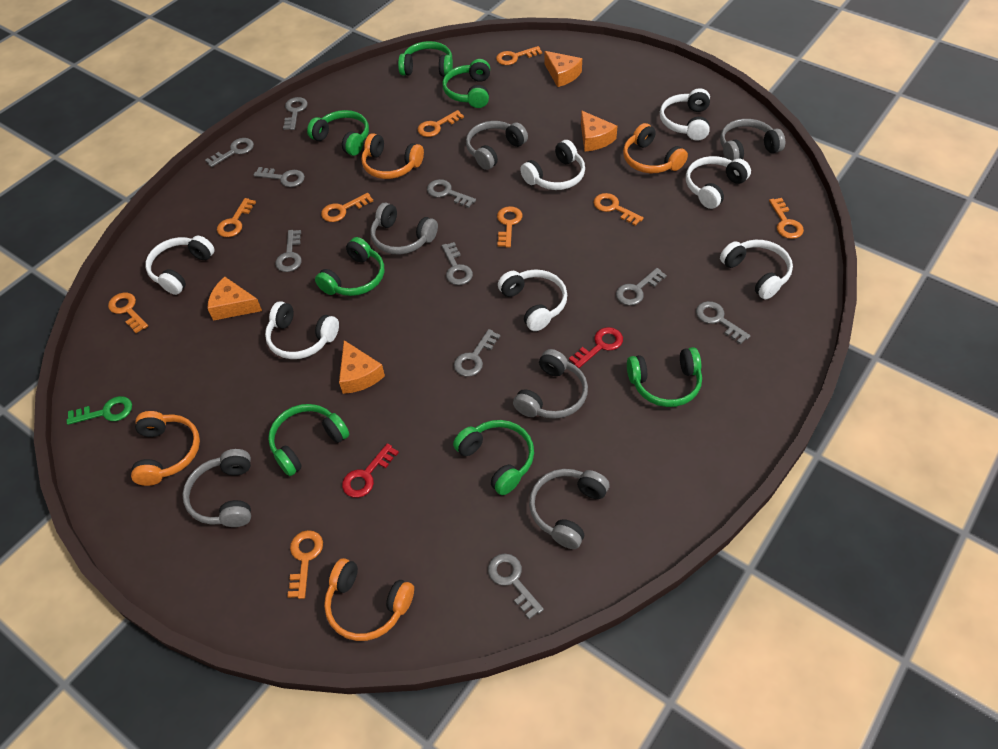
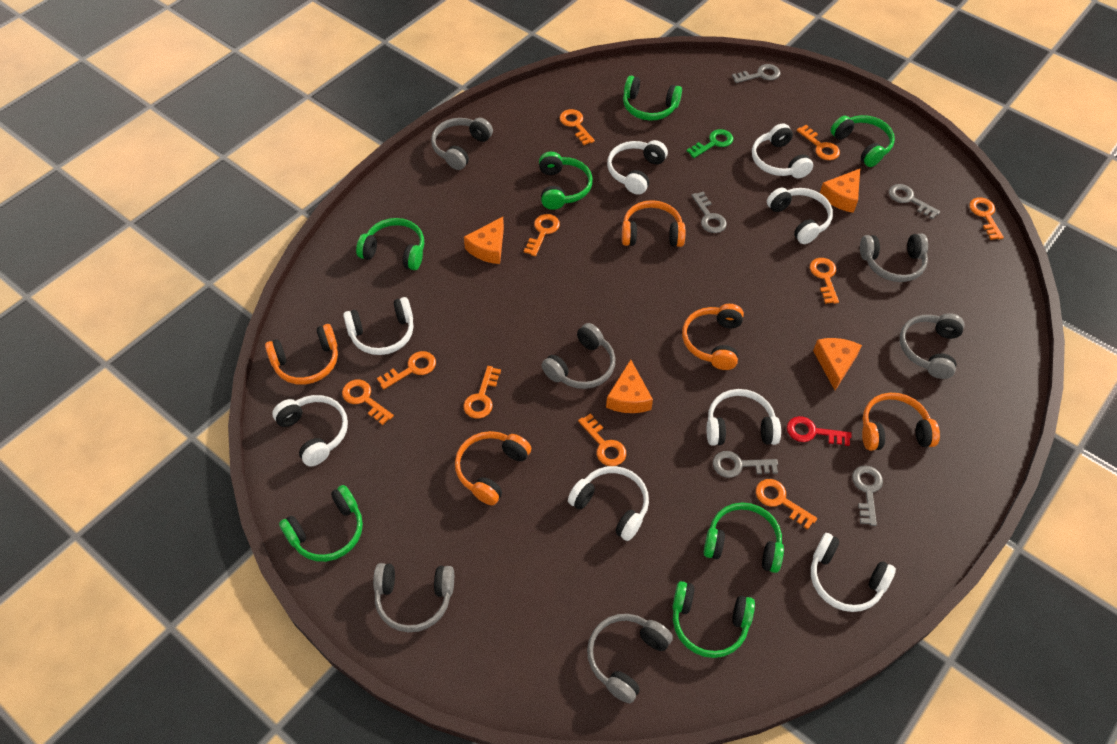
grey key: [205,138,254,167] [254,167,305,187] [275,230,302,272] [283,97,308,130] [427,179,476,208] [442,242,473,285] [454,329,500,377] [488,554,544,619] [616,268,667,306] [696,301,751,344] = 10 -> [691,192,727,233] [713,451,778,478] [732,64,780,83] [852,466,883,526] [889,184,940,219] = 5
orange headphones: [131,411,200,486] [324,558,414,641] [361,133,424,179] [623,123,688,173] = 4 -> [265,324,338,385] [455,431,531,505] [622,200,685,247] [682,304,744,370] [862,393,940,451] = 5
orange key: [108,293,148,333] [217,198,256,237] [287,530,323,599] [321,193,373,222] [417,110,464,137] [496,46,542,65] [497,206,522,248] [594,193,644,226] [769,198,804,239] = 9 -> [342,380,394,425] [377,351,436,390] [463,366,501,419] [524,214,560,256] [560,109,595,145] [578,413,626,466] [756,479,817,529] [797,125,840,160] [810,258,839,304] [969,197,1004,240] = 10
red key: [342,443,399,498] [569,327,623,368] = 2 -> [787,416,851,446] = 1
white headphones: [145,236,215,295] [265,301,339,359] [498,269,567,331] [520,140,585,190] [660,88,710,141] [686,156,751,209] [720,240,793,299] = 7 -> [272,395,348,466] [343,297,413,355] [568,466,649,541] [607,140,668,195] [707,389,781,446] [752,124,813,178] [767,187,833,244] [811,533,896,612] = 8

